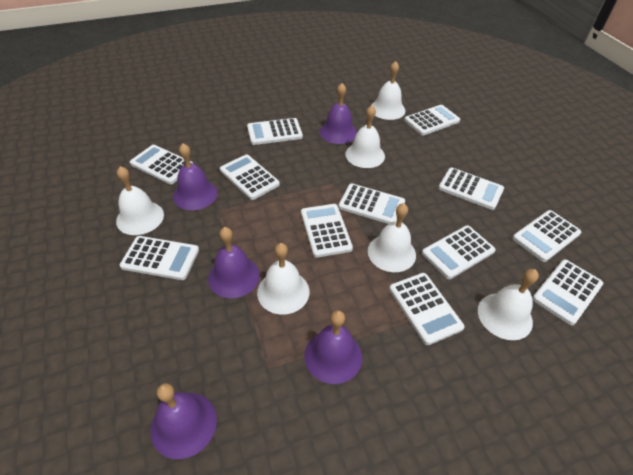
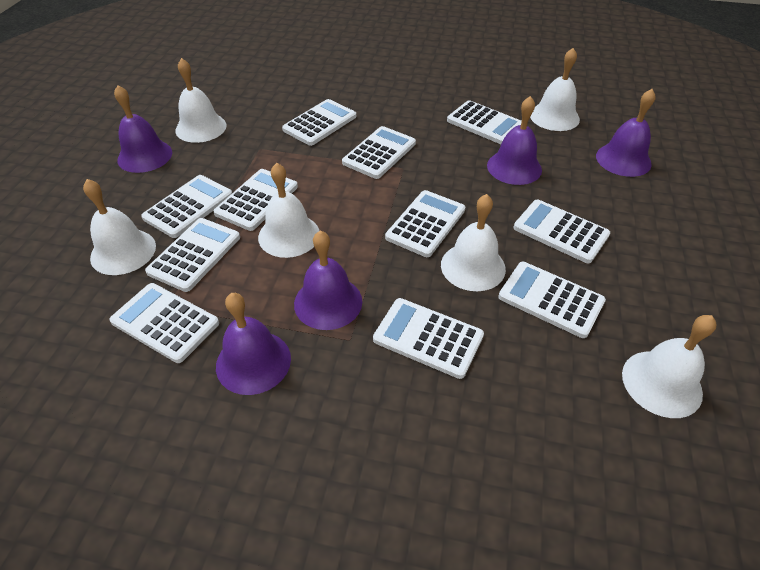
white calculator: [120,236,199,280] [130,145,193,185] [220,154,280,200] [247,118,303,145] [301,204,353,258] [338,184,405,224] [389,273,465,345] [404,105,460,136] [422,225,496,279] [438,168,504,210] [512,210,582,262] [532,260,603,325] = 12 -> [109,283,219,363] [141,175,232,238] [145,218,240,292] [214,169,298,231] [282,99,356,146] [342,126,416,179] [373,298,484,379] [385,190,465,257] [447,100,522,144] [498,262,606,338] [513,199,610,263] = 11

